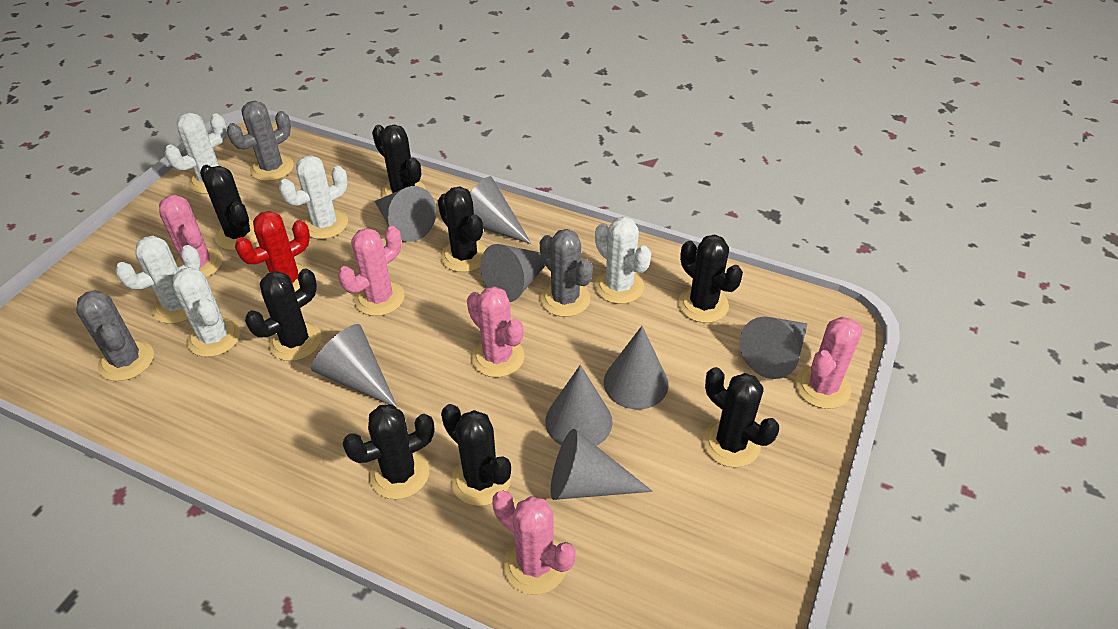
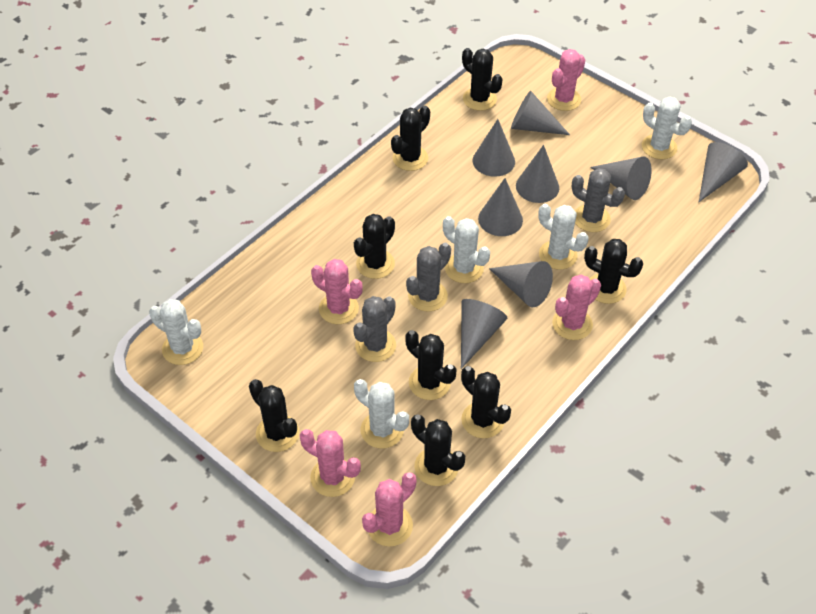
red cactus: [235,211,310,291] = 1 -> none = 0

